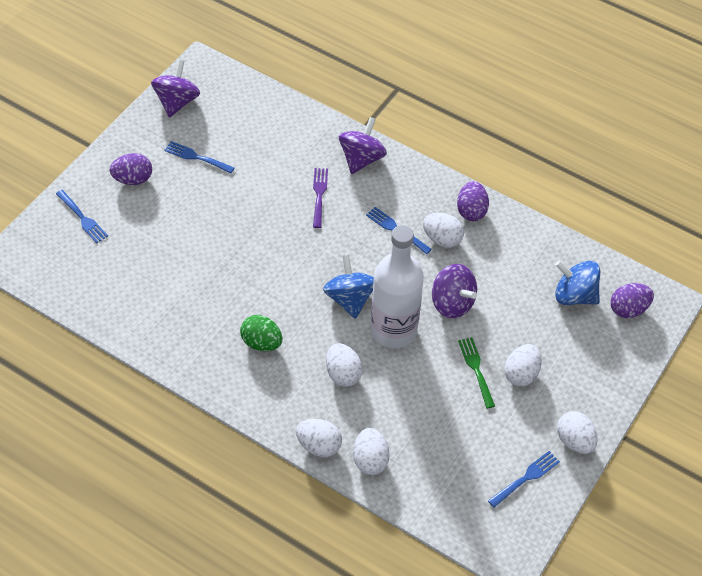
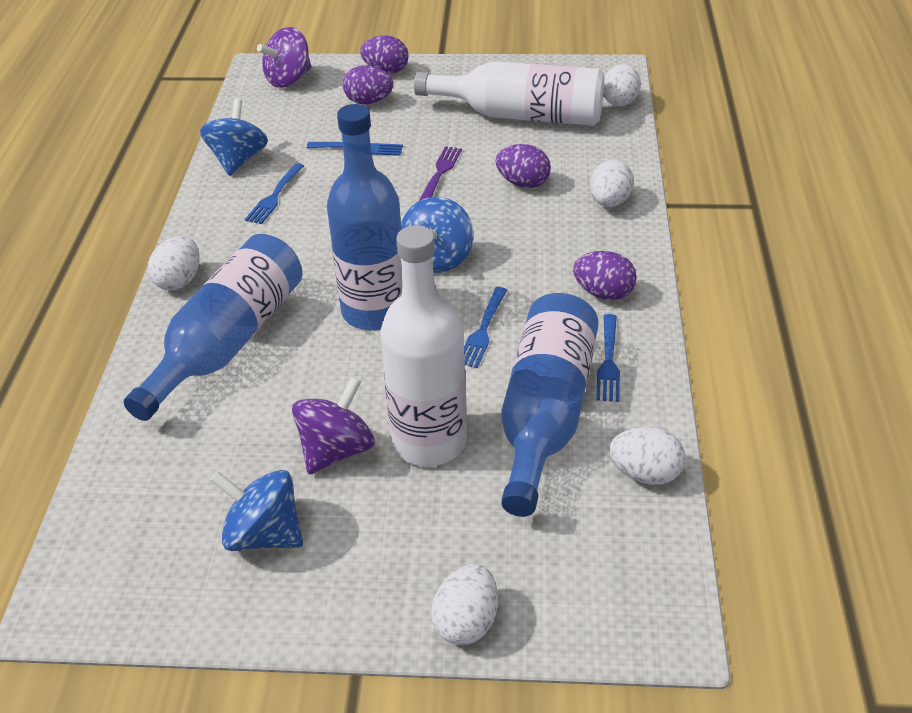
blue bottle: none = 0 -> [124,234,303,421] [327,104,402,331] [501,293,599,517] = 3
blue spinning top: [323,255,374,319] [555,260,600,305] = 2 -> [200,99,268,176] [210,470,303,551] [401,197,473,273] = 3
green egg: [240,315,282,351] = 1 -> none = 0
green fork: [458,337,495,408] = 1 -> none = 0
purple egg: [109,153,152,185] [457,181,489,221] [611,283,654,318] = 3 -> [343,65,393,105] [360,36,409,74] [495,144,551,188] [573,251,637,300] = 4
purple spinning top: [151,60,200,118] [339,117,387,174] [432,264,477,319] = 3 -> [257,27,311,88] [292,377,375,475] = 2
white bottle: [371,225,424,348] = 1 -> [380,225,467,467] [414,61,604,126] = 2
white egg: [296,419,342,457] [326,343,363,387] [353,428,390,475] [423,213,464,248] [504,344,542,387] [557,411,598,454] = 6 -> [148,236,200,290] [431,564,498,645] [590,160,634,207] [603,64,641,106] [609,427,686,485] = 5

